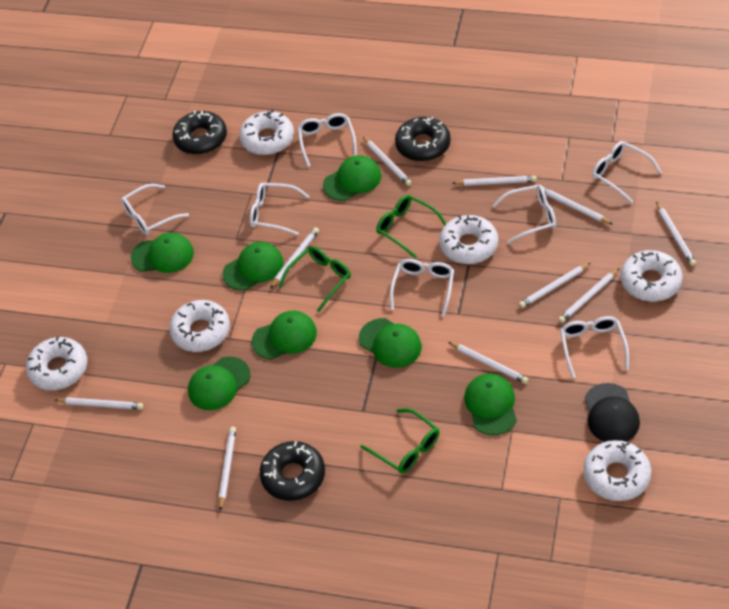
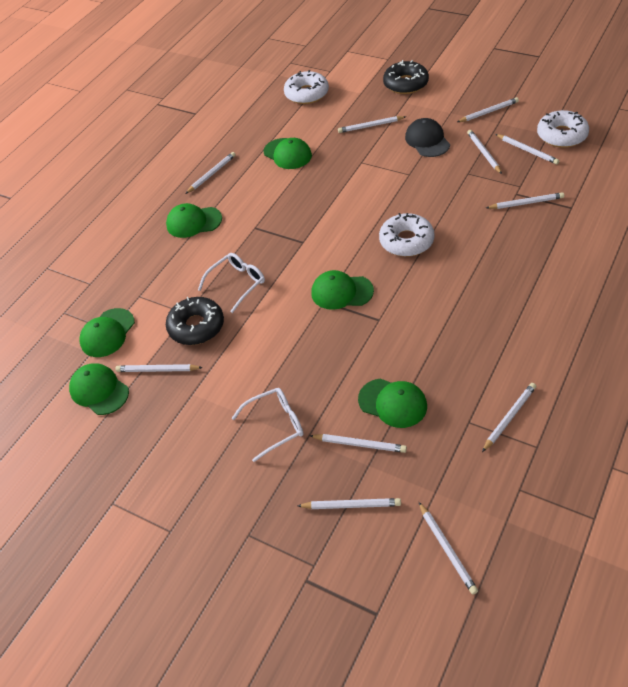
black donut: [172,111,227,155] [260,441,325,501] [395,117,451,162] = 3 -> [166,297,224,345] [383,60,429,94] = 2
green cap: [131,233,194,273] [188,357,250,410] [222,242,284,291] [252,311,317,360] [323,155,381,201] [359,318,422,368] [464,374,517,435] = 7 -> [69,363,129,415] [80,308,135,357] [166,203,222,238] [263,138,312,169] [311,270,374,310] [358,379,427,428] = 6
green glasses: [279,246,351,312] [360,408,439,474] [376,195,447,259] = 3 -> none = 0
white donut: [26,337,87,390] [169,300,230,352] [239,110,294,155] [439,215,498,264] [583,440,651,501] [620,250,683,302] = 6 -> [284,70,329,104] [379,213,435,257] [537,110,589,148] = 3
white glasses: [121,184,189,235] [249,183,310,235] [298,113,357,167] [390,259,454,316] [493,185,556,243] [560,316,629,378] [592,141,662,203] = 7 -> [198,253,265,313] [232,388,303,462] = 2
white pencil: [55,397,143,410] [219,427,236,511] [270,227,319,289] [363,137,412,186] [448,342,528,384] [452,176,537,186] [519,263,591,308] [542,186,612,224] [558,268,619,323] [656,202,696,266] = 10 -> [115,364,203,372] [185,152,236,194] [297,498,401,509] [309,434,407,453] [338,116,406,133] [419,502,478,595] [457,97,519,122] [467,130,502,174] [482,383,536,452] [486,192,564,209] [496,134,559,165] = 11

